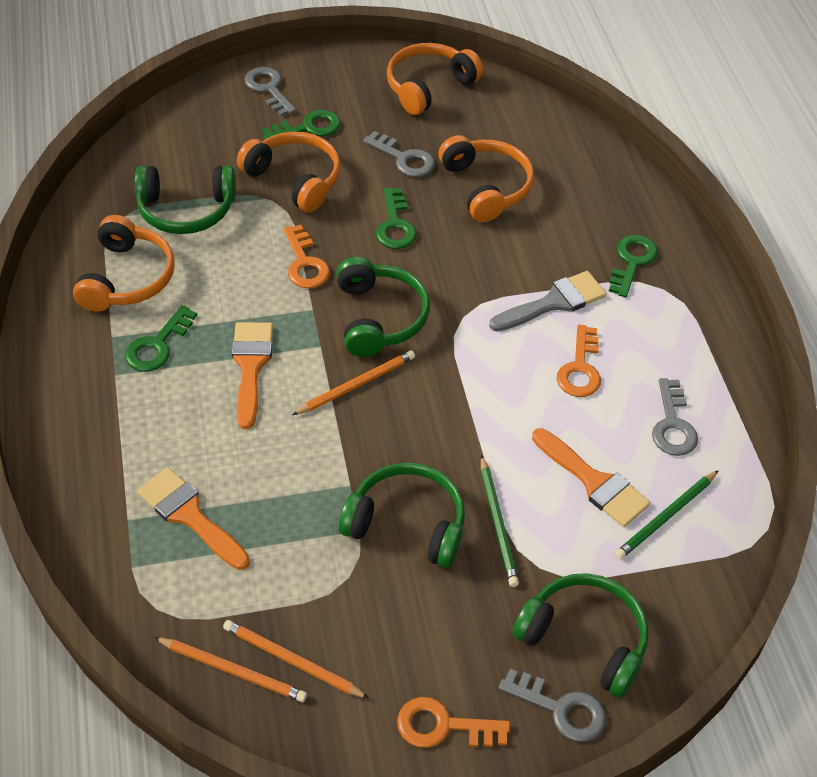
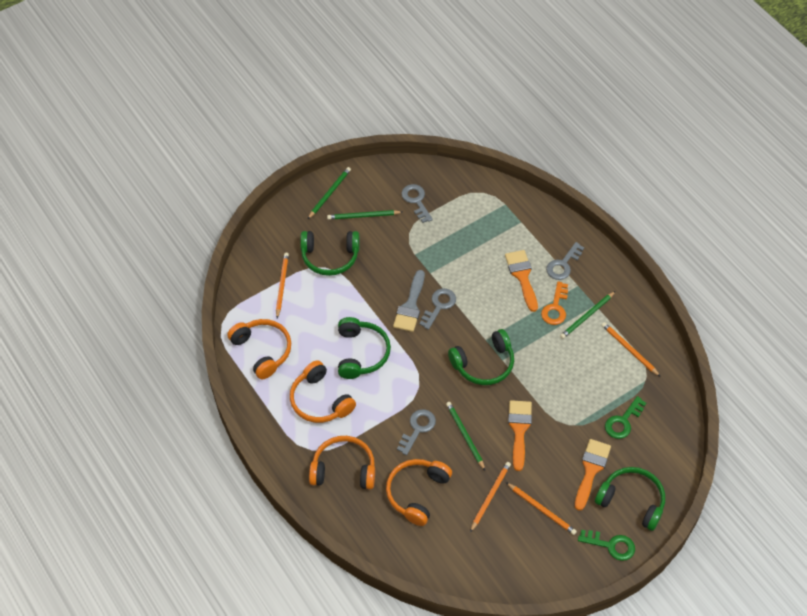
green key: [125,305,197,372] [262,110,341,139] [376,188,417,249] [609,235,658,297] = 4 -> [578,530,635,561] [605,396,646,439] = 2
green pencil: [481,455,519,587] [615,470,719,560] = 2 -> [308,167,351,219] [327,210,402,220] [446,402,485,470] [560,291,616,339] = 4
orange key: [284,225,330,288] [397,697,510,748] [557,325,601,397] = 3 -> [541,281,568,325] = 1
orange pencil: [154,637,307,702] [223,620,369,699] [292,350,415,415] = 3 -> [276,253,289,318] [470,462,511,532] [506,482,577,535] [602,322,661,377] = 4

